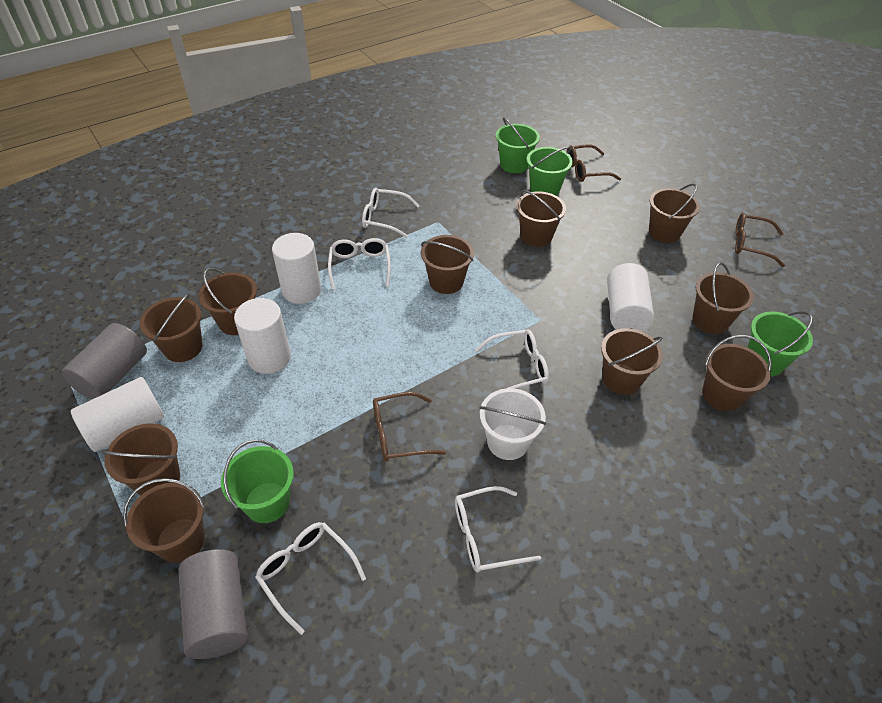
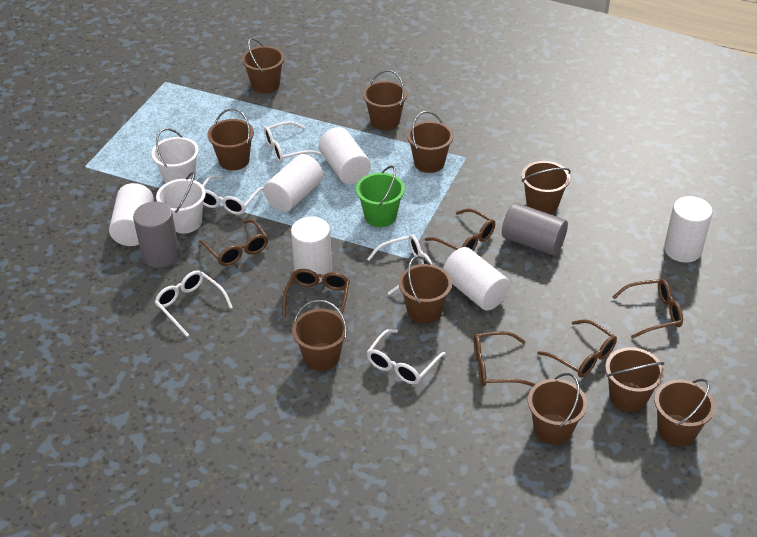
brown glasses: [373,392,446,462] [567,144,621,182] [735,213,785,267] = 3 -> [199,219,268,266] [282,269,350,318] [425,208,495,251] [474,331,536,387] [537,319,617,378] [612,279,683,339] = 6
green bucket: [221,439,294,523] [496,117,540,173] [527,146,573,196] [747,311,813,376] = 4 -> [356,166,405,227] = 1
white bucket: [479,388,546,460] = 1 -> [151,128,199,184] [156,172,206,233] = 2
white cylinder: [71,377,164,452] [234,298,291,374] [272,233,321,304] [607,263,654,331] = 4 -> [109,183,154,246] [264,154,323,212] [291,216,332,283] [319,127,371,185] [443,247,510,311] [664,196,713,263] = 6

